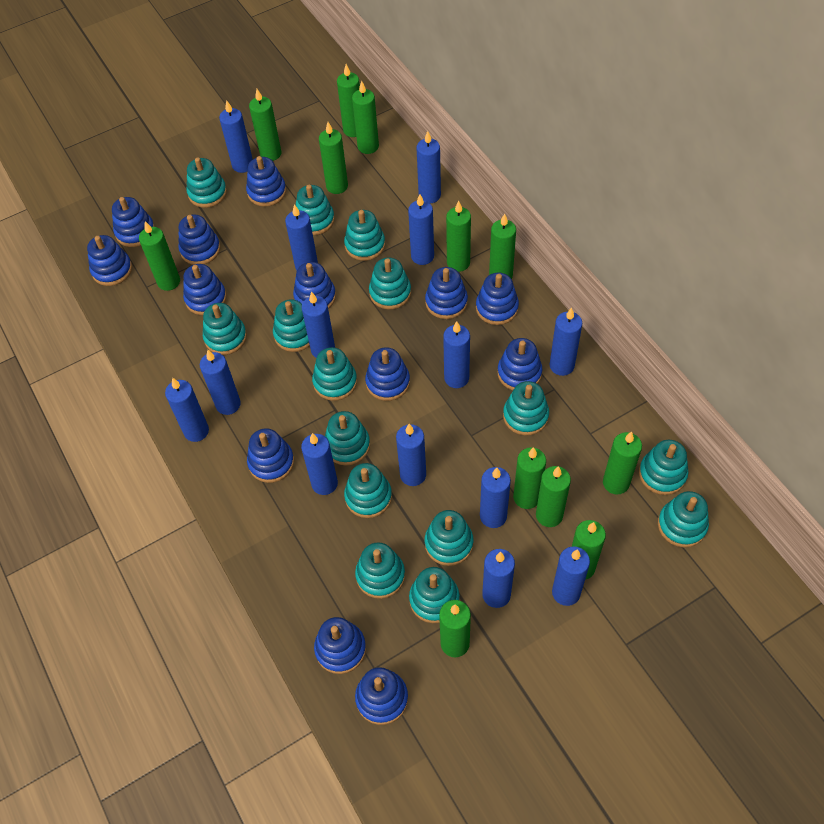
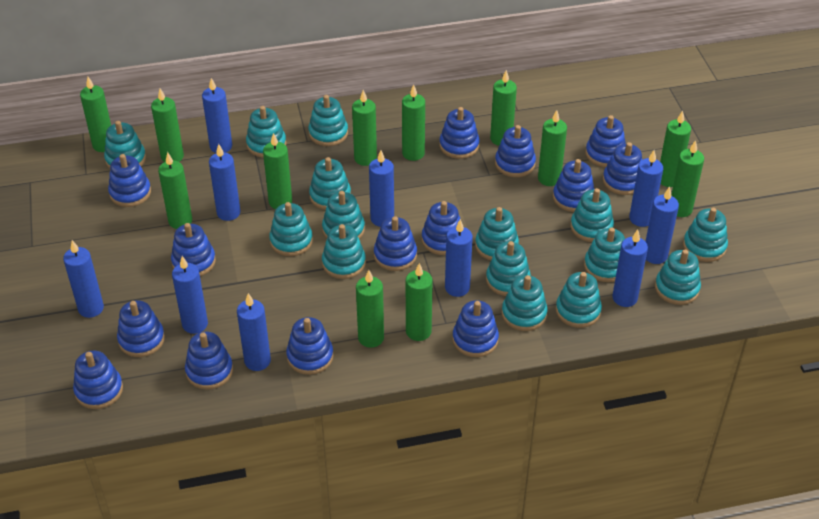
blue candle: [165,378,209,442] [200,350,241,415] [219,100,253,173] [285,204,318,270] [301,433,338,495] [302,291,335,358] [396,424,426,486] [408,194,434,265] [416,131,441,203] [443,321,470,388] [480,467,511,528] [482,549,515,608] [550,307,582,376] [552,546,590,606] = 14 -> [63,240,104,318] [172,256,208,334] [202,78,232,153] [209,144,240,221] [237,293,271,371] [369,150,394,227] [445,219,473,297] [612,229,648,307] [629,150,663,227] [645,187,679,264] = 10
blue stacking toy: [87,235,132,286] [112,197,155,247] [178,214,220,265] [183,264,227,315] [246,156,286,207] [247,428,294,483] [293,262,336,309] [314,617,366,674] [355,667,408,725] [365,347,410,401] [425,267,468,319] [476,273,519,325] [497,338,542,391] = 13 -> [73,351,123,409] [108,154,151,207] [117,300,165,357] [171,223,216,276] [185,332,233,390] [286,317,334,375] [374,216,417,271] [422,201,460,255] [440,107,479,159] [452,300,499,357] [495,125,536,177] [553,159,594,212] [586,115,626,167] [603,142,642,195] = 14

